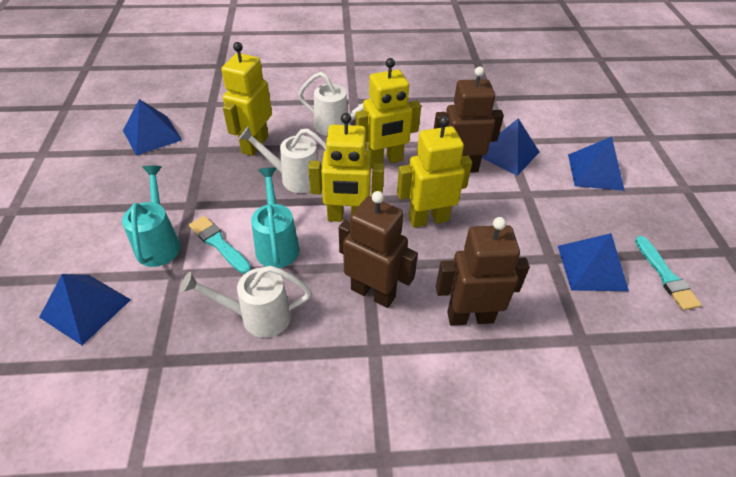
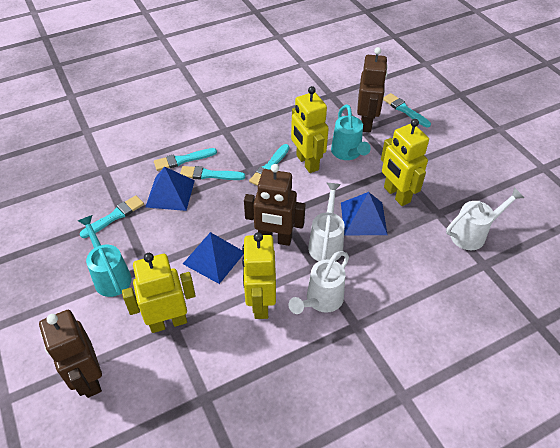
blue pyramid: [39,274,131,345] [123,99,182,156] [482,118,539,176] [558,233,629,291] [568,137,625,191] = 5 -> [145,167,195,211] [183,232,243,284] [341,192,388,235] = 3
turquoise brush: [189,216,251,274] [635,236,701,310] = 2 -> [80,195,144,238] [154,148,217,171] [180,166,245,180] [249,144,289,186] [383,93,431,127] = 5

